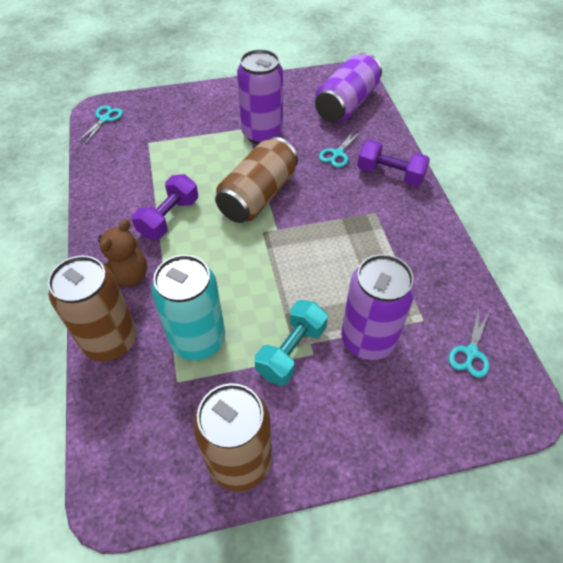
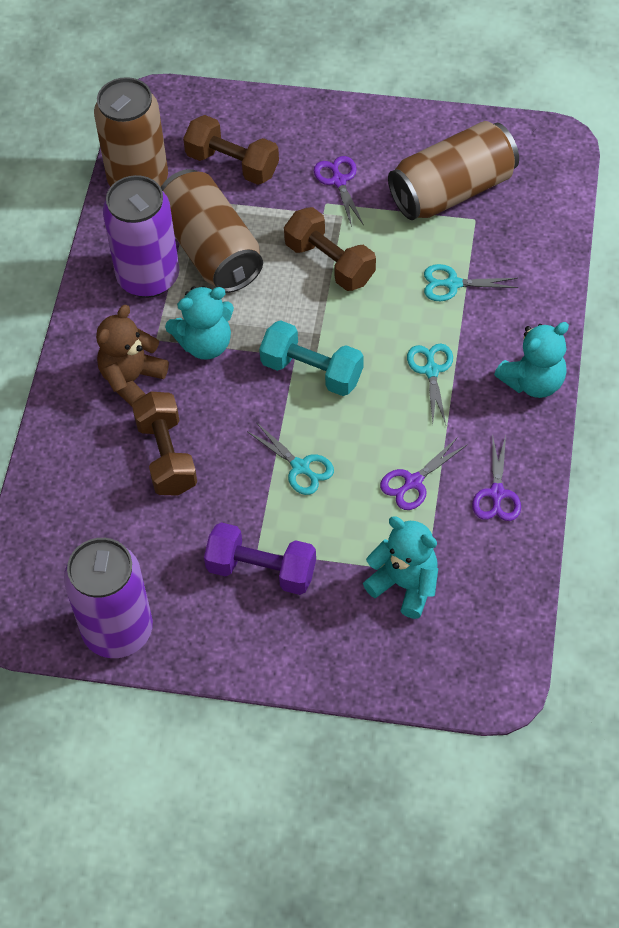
brown dumbbell: none = 0 -> [132,391,197,496] [183,115,279,185] [284,207,376,291] = 3
purple can: [237,49,283,144] [315,52,382,122] [341,254,415,360] = 3 -> [64,538,153,658] [103,175,179,298] = 2
purple dumbbell: [132,174,198,239] [357,140,430,186] = 2 -> [204,522,316,595] = 1
purple scissors: none = 0 -> [314,156,364,227] [380,437,468,510] [472,433,521,521] = 3
turquoise can: [151,255,225,361] = 1 -> none = 0
turquoise teddy bear: none = 0 -> [165,286,234,359] [363,516,438,619] [494,322,569,398] = 3

